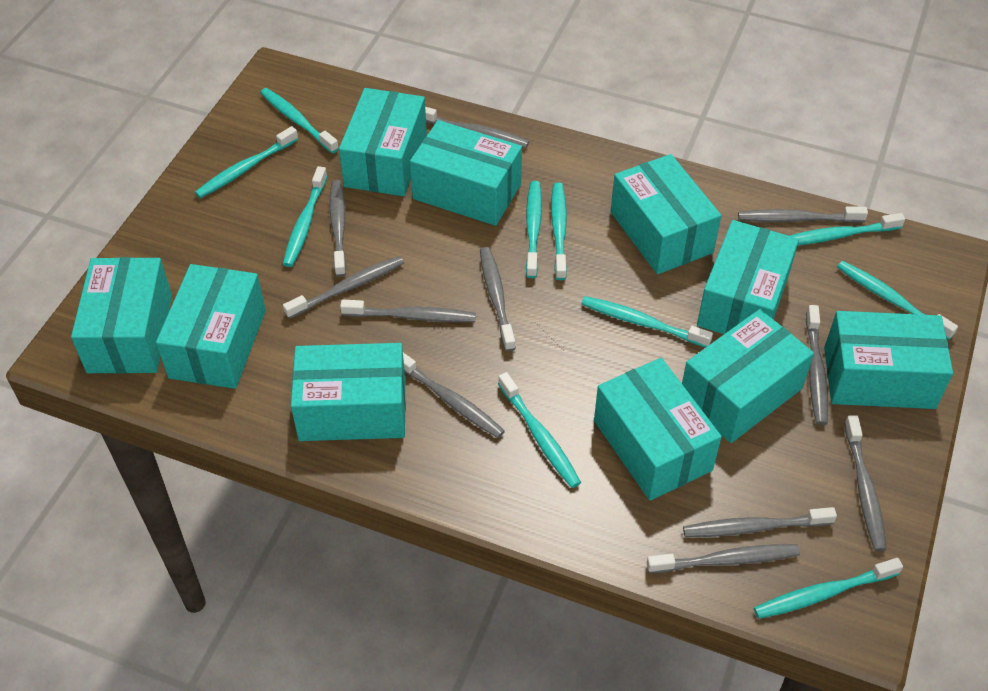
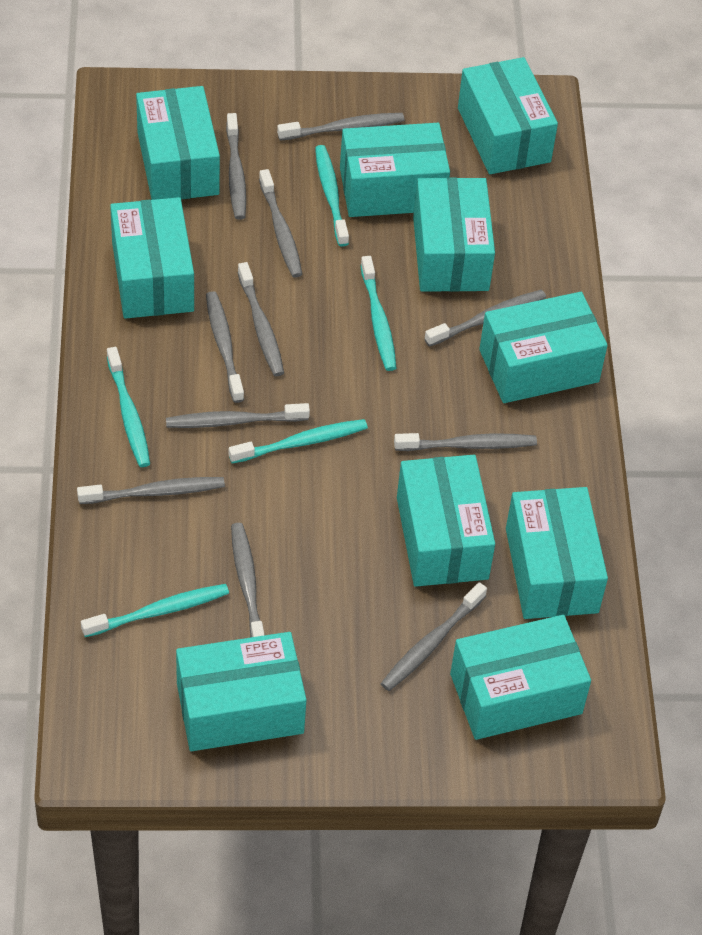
turquoise toothbrush: [195,126,298,198] [260,88,339,154] [283,166,327,267] [498,372,581,488] [526,181,542,278] [551,182,567,280] [581,296,713,347] [754,558,903,619] [790,213,905,246] [837,261,958,340] = 10 -> [81,584,229,637] [107,347,150,467] [229,419,368,464] [315,145,349,247] [360,256,396,371] = 5

